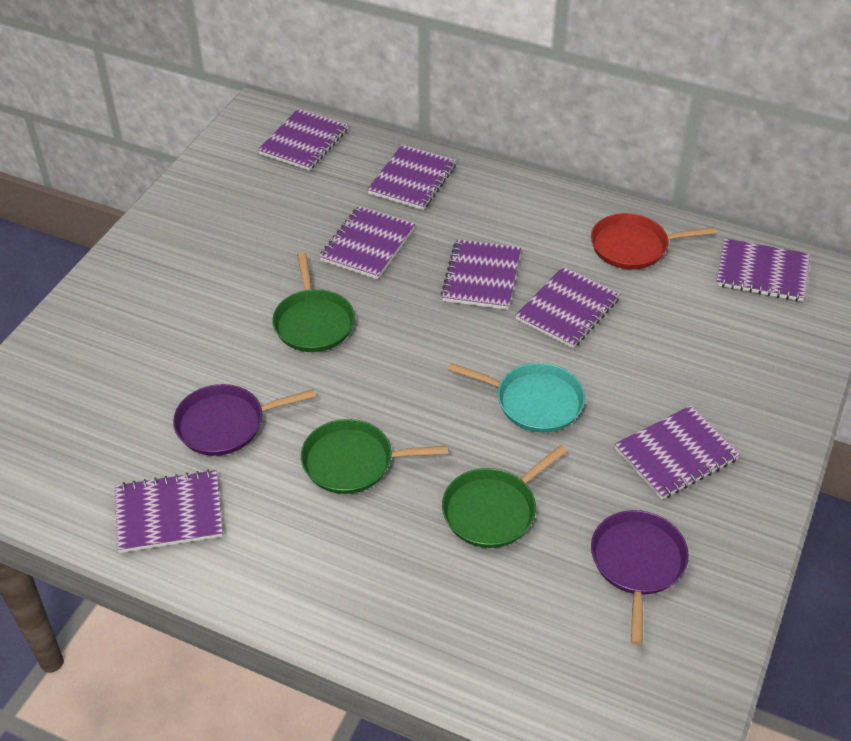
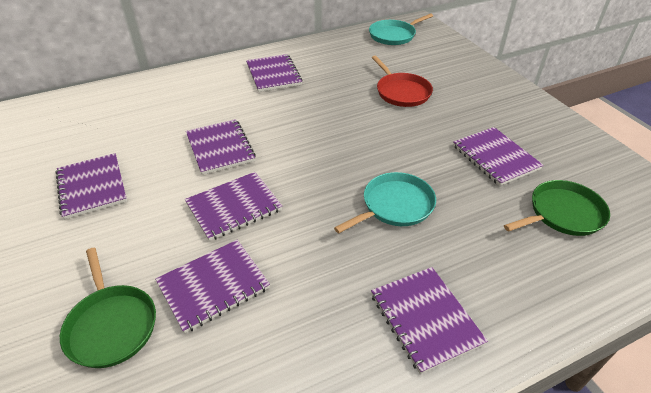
green pan: [272,252,355,352] [301,419,448,494] [442,445,567,548] = 3 -> [60,248,156,368] [504,180,610,236] = 2
purple notebook: [115,470,223,553] [258,108,348,171] [319,206,415,279] [367,144,457,210] [441,239,521,310] [515,266,620,348] [615,405,740,499] [716,238,810,302] = 8 -> [56,153,127,219] [155,240,270,333] [185,172,282,241] [186,119,256,175] [246,54,302,92] [371,267,488,374] [453,127,544,186] = 7
purple pan: [173,384,316,456] [591,510,689,645] = 2 -> none = 0
turquoise pan: [448,363,585,432] = 1 -> [334,172,436,233] [369,14,433,45] = 2

